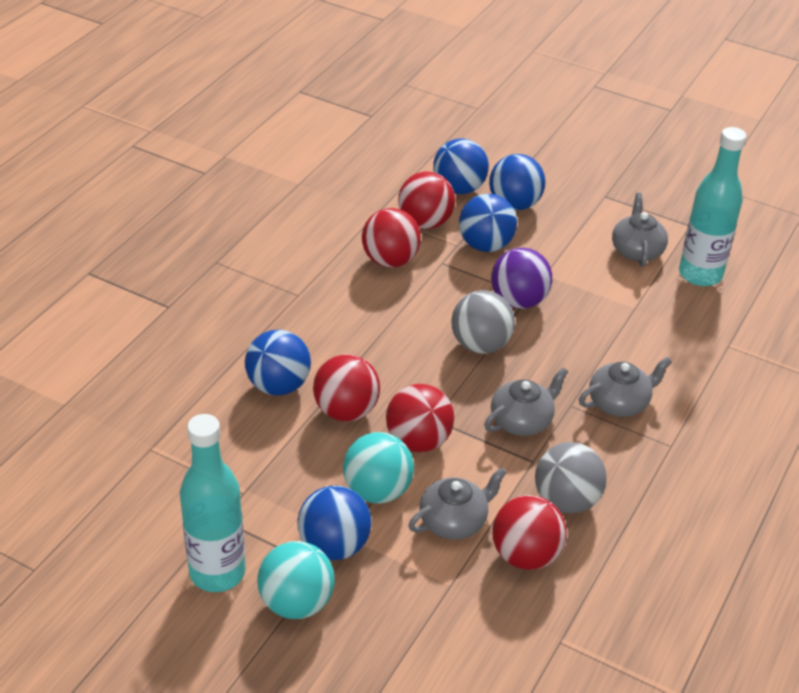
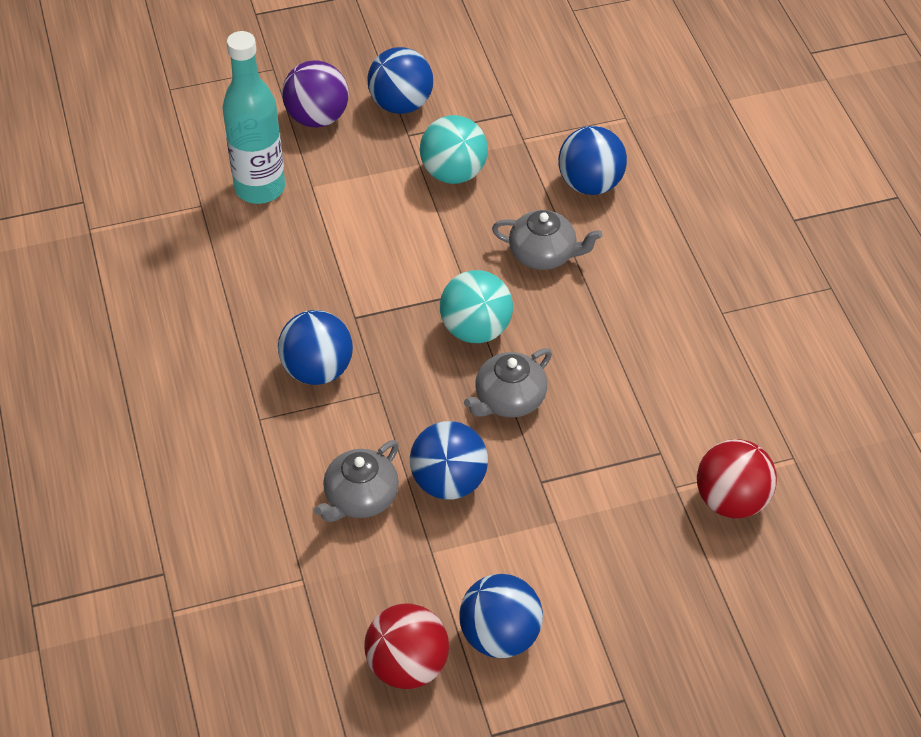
grey ball: [451,290,515,354] [535,442,607,513] = 2 -> none = 0
grey teapot: [408,467,507,540] [484,367,568,436] [579,356,672,417] [612,193,668,267] = 4 -> [314,440,399,522] [464,348,552,418] [492,210,603,270] = 3
red ball: [313,354,380,421] [362,208,421,268] [386,384,454,452] [398,172,455,229] [492,495,567,570] = 5 -> [364,603,449,689] [697,439,777,519] = 2
turquoise bottle: [180,414,246,592] [679,127,747,286] = 2 -> [222,31,285,204] = 1

